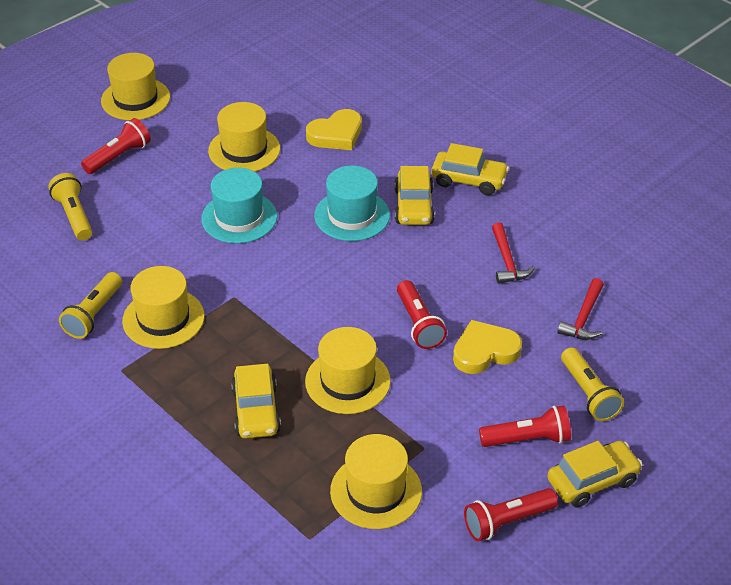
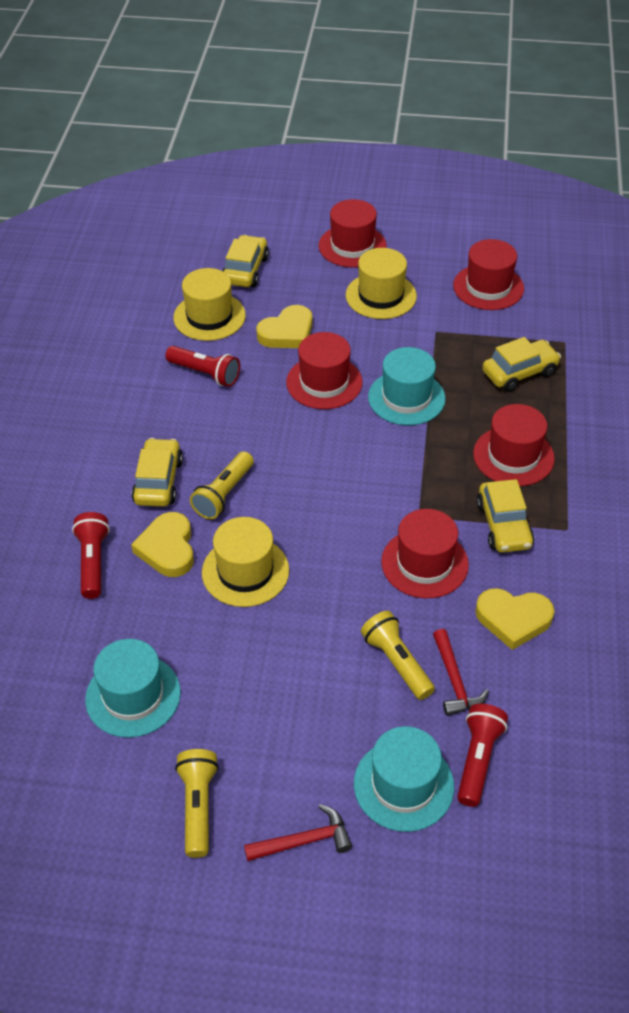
red flashlight: [81,118,151,174] [397,280,447,349] [464,488,558,541] [479,405,571,447] = 4 -> [72,512,110,599] [165,346,240,387] [457,704,508,807] = 3
red hat: none = 0 -> [286,332,362,409] [319,199,387,268] [381,509,469,598] [453,239,524,310] [473,404,555,486] = 5
turquoise hat: [201,168,277,244] [314,166,390,241] = 2 -> [85,639,181,738] [354,726,454,832] [368,347,446,425] = 3
yellow hat: [101,53,170,120] [122,266,204,349] [208,102,280,172] [305,327,391,414] [330,434,422,529] = 5 -> [173,268,246,341] [202,517,289,607] [346,248,417,319] = 3
yellow heart: [306,109,362,150] [453,320,522,374] = 2 -> [131,512,194,577] [256,305,313,348] [475,588,555,650] = 3

